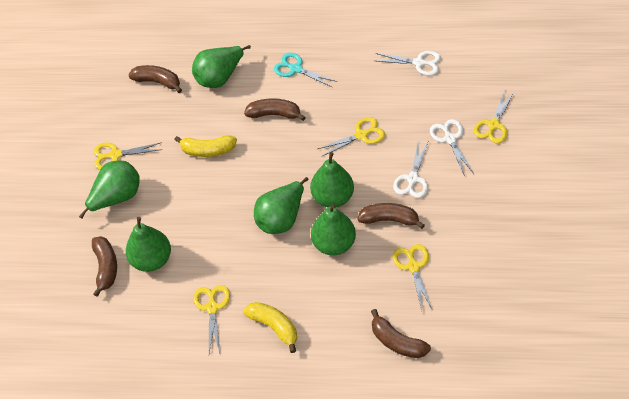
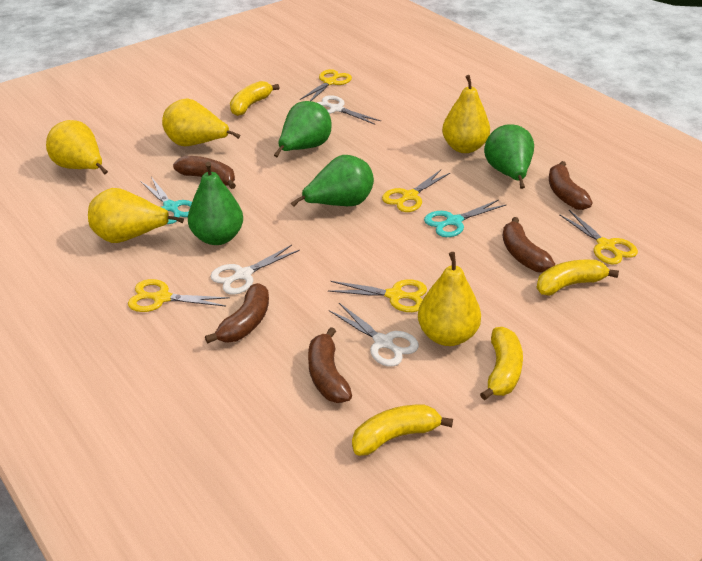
green pear: [79,161,140,219] [126,217,171,272] [192,45,251,88] [254,177,309,234] [310,152,354,208] [311,204,356,255] = 6 -> [188,162,243,245] [274,101,332,157] [291,155,374,207] [484,124,534,189] = 4
turquoise scissors: [274,53,337,88] = 1 -> [140,177,192,224] [424,200,507,237] = 2
yellow banana: [174,135,237,157] [243,302,297,353] = 2 -> [230,81,279,116] [352,405,453,456] [480,327,523,400] [536,260,619,296] = 4
yellow pear: none = 0 -> [46,120,108,174] [88,188,184,243] [162,98,240,146] [418,252,481,346] [442,75,490,153] = 5

